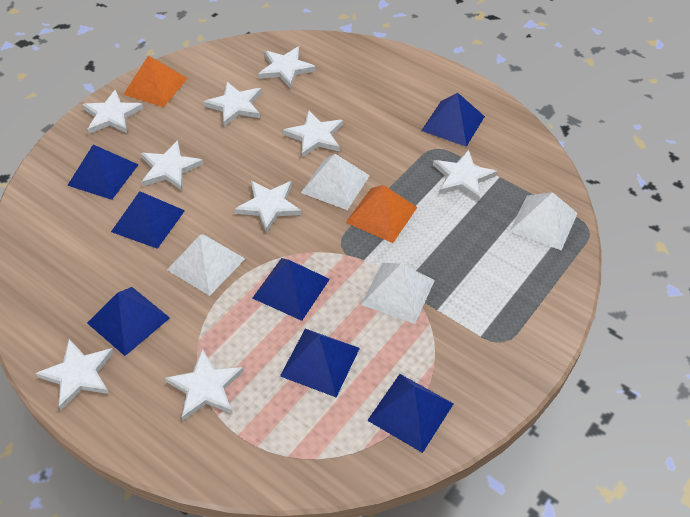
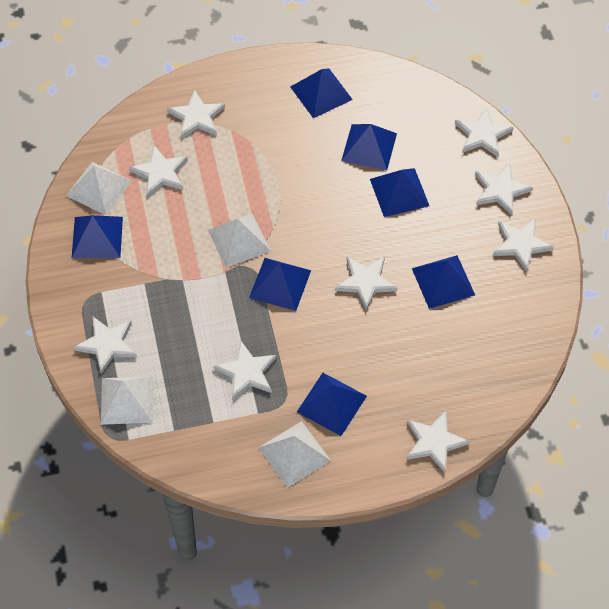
orange pyramid: [123,55,188,107] [346,185,418,243] = 2 -> none = 0

